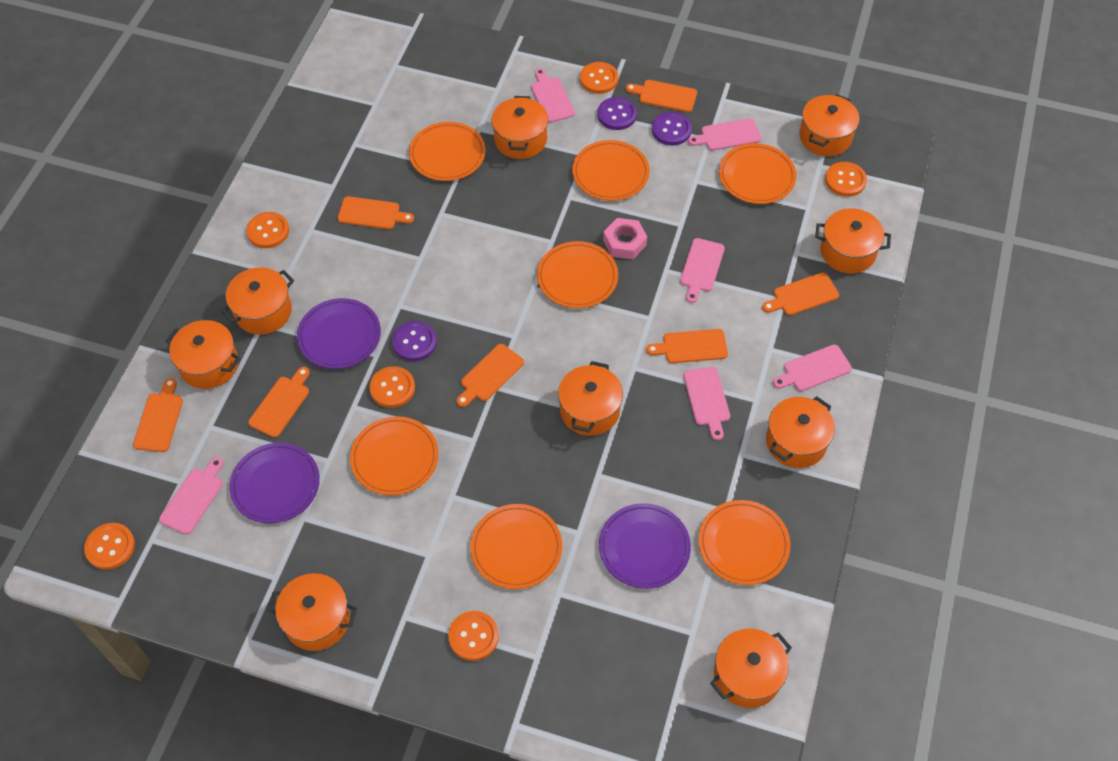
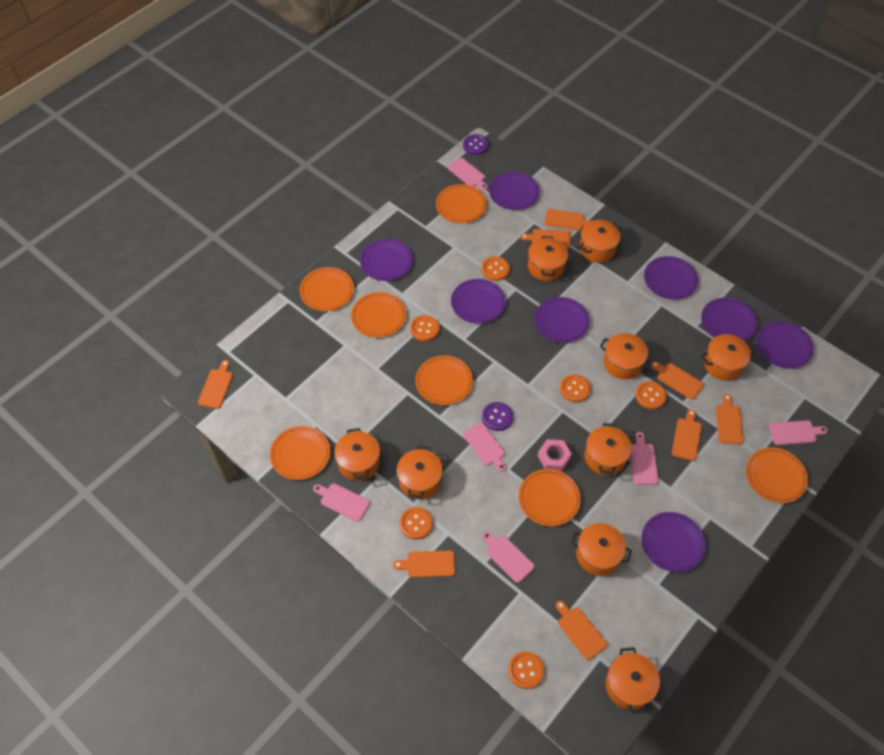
orange cutting board: [133,378,183,452] [248,367,310,438] [338,196,414,229] [457,344,524,407] [626,80,697,112] [646,329,728,363] [762,273,839,315] = 7 -> [198,360,233,409] [393,551,455,578] [521,229,571,249] [545,209,591,231] [556,601,607,660] [651,361,704,400] [672,409,702,461] [716,394,744,444] = 8
purple button: [392,321,437,361] [597,97,637,130] [652,112,692,145] = 3 -> [463,134,489,155] [482,402,513,431] = 2
purple plate: [230,443,320,524] [297,298,381,369] [599,503,691,589] = 3 -> [360,239,413,281] [451,279,506,324] [489,172,540,210] [534,297,590,343] [641,512,706,572] [644,256,698,300] [701,298,758,341] [756,321,814,369] = 8

